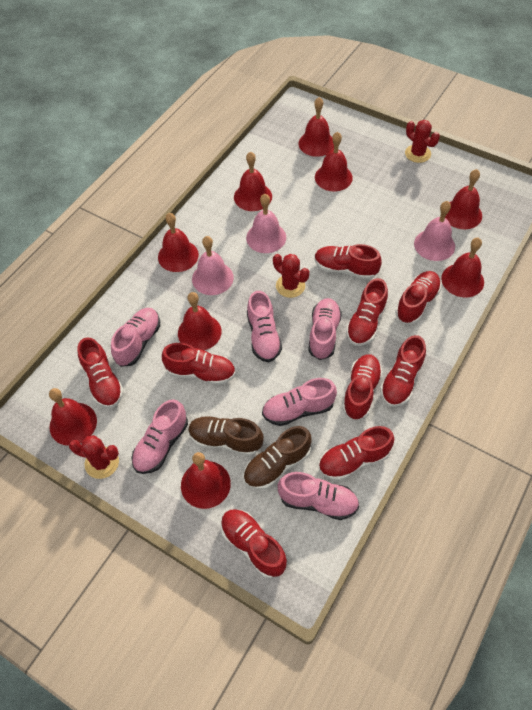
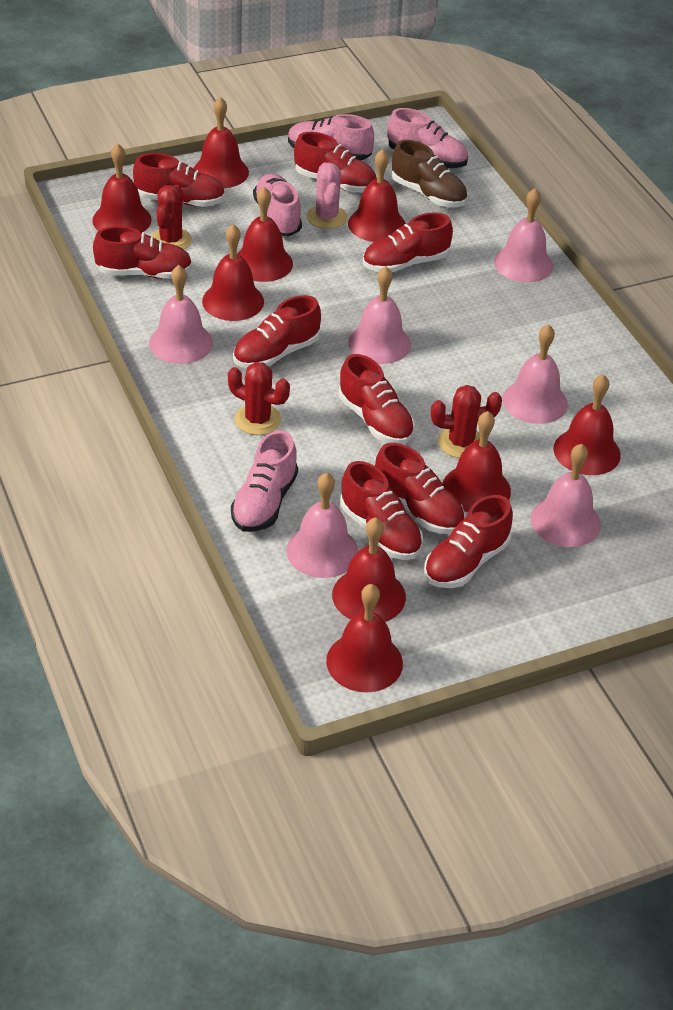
brown shoe: [188,416,263,456] [243,426,311,490] = 2 -> [392,140,467,207] = 1
pink bell: [192,236,234,295] [246,194,286,253] [414,201,455,261] = 3 -> [149,265,213,364] [286,473,358,578] [348,266,411,364] [494,188,553,282] [503,324,568,424] [531,444,601,547] = 6
pink cactus: none = 0 -> [307,162,347,229] = 1
pink shoe: [111,308,160,367] [132,399,188,474] [247,291,282,362] [262,378,337,426] [278,472,359,520] [308,298,342,360] = 6 -> [231,430,298,532] [253,174,302,237] [288,114,374,160] [387,108,468,168] = 4

